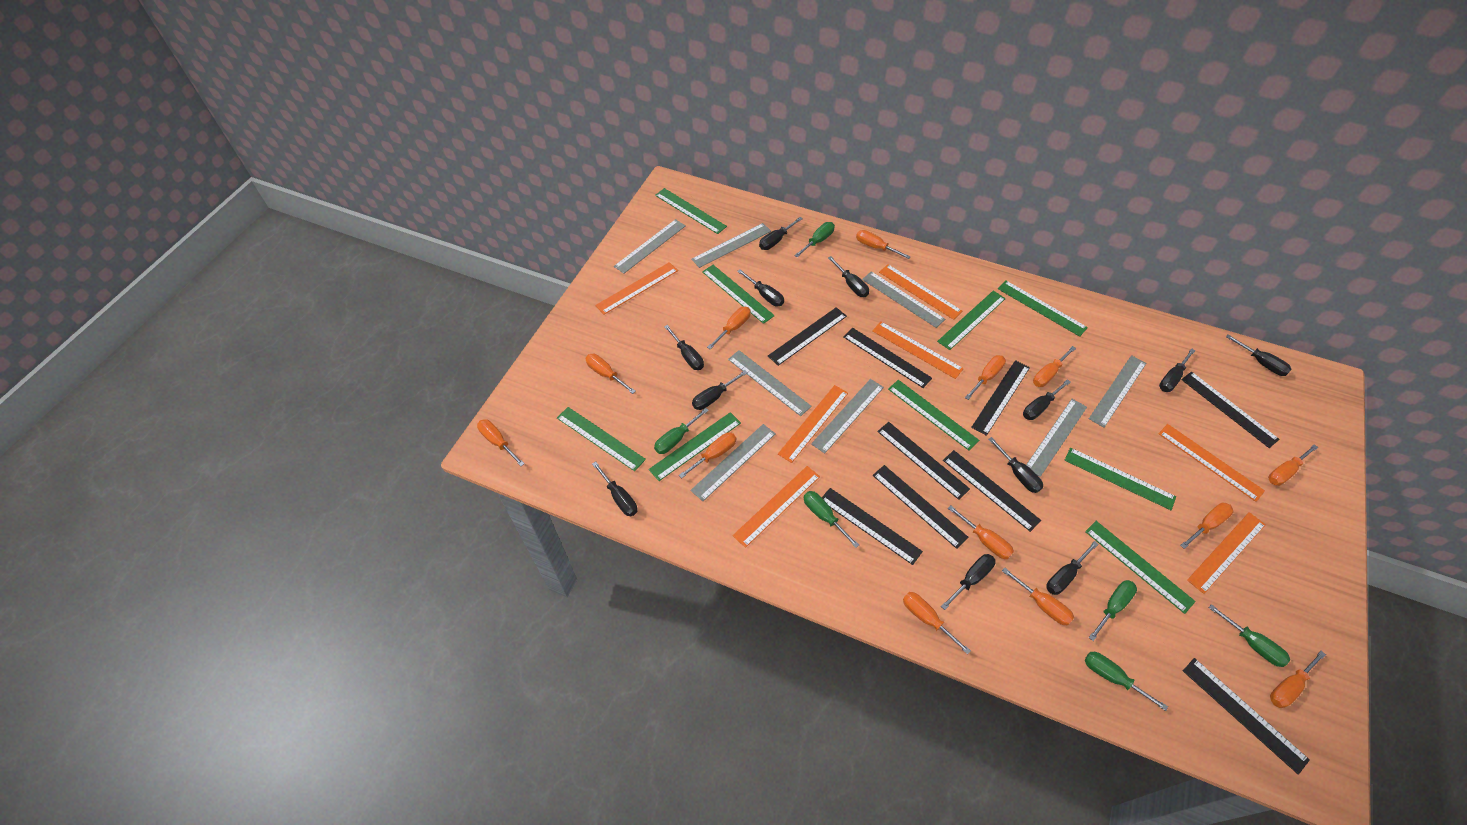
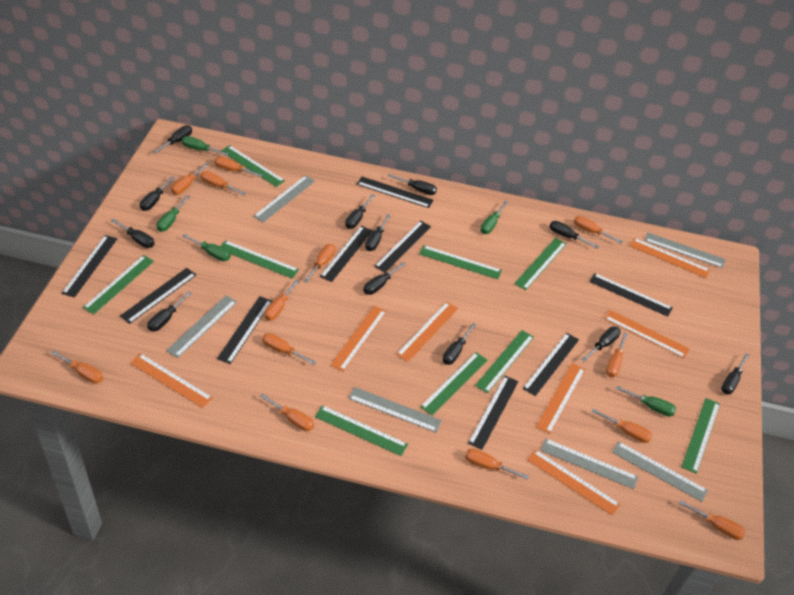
green screwdriver: [654,408,709,454] [794,222,835,258] [804,491,859,548] [1085,652,1168,711] [1089,580,1137,641] [1209,604,1290,667] = 6 -> [156,195,190,232] [181,136,229,156] [183,234,231,261] [480,201,508,234] [616,386,676,417] = 5
grey ruler: [614,219,686,274] [690,424,776,501] [691,223,771,268] [728,350,812,416] [811,379,884,454] [862,271,945,328] [1026,399,1087,477] [1089,355,1146,428] = 8 -> [166,296,237,358] [253,175,315,223] [348,387,442,432] [541,439,638,489] [612,441,708,502] [644,233,726,268] = 6

